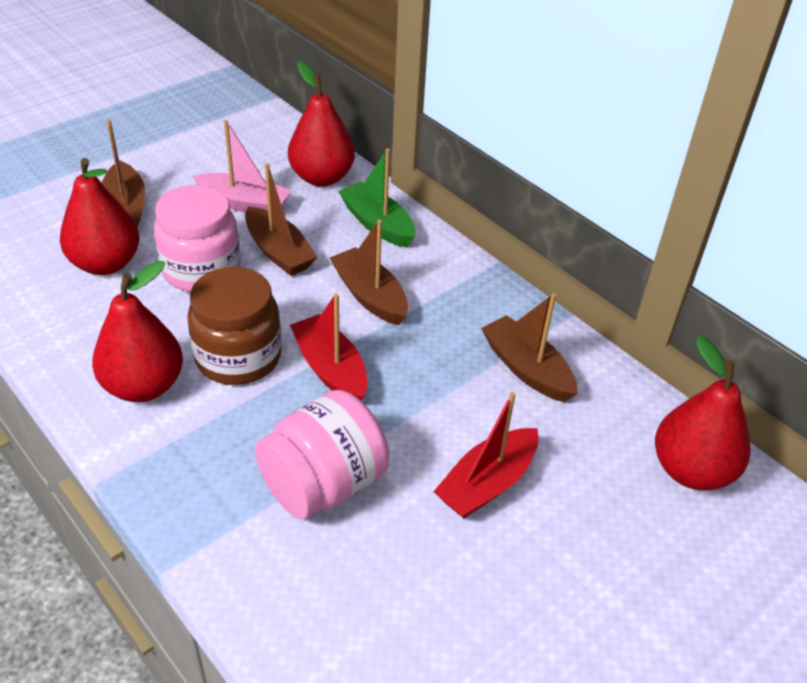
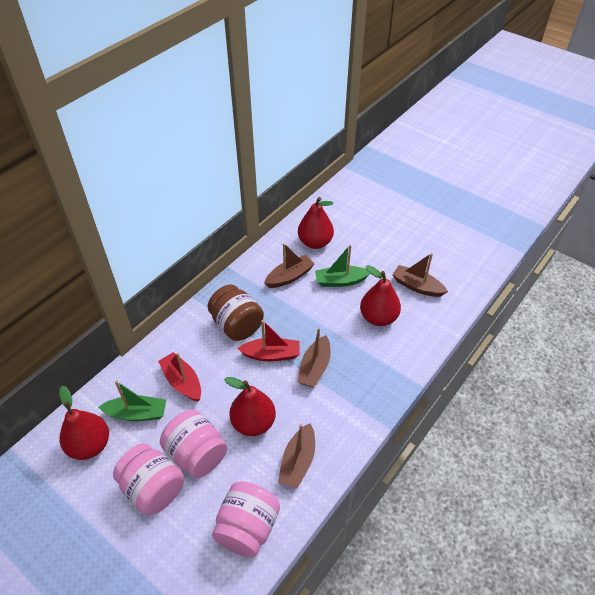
green boat: [338,149,415,248] = 1 -> [98,381,166,421] [315,244,370,287] = 2
pink boat: [193,120,292,212] = 1 -> none = 0
pink jar: [154,185,241,292] [255,390,389,519] = 2 -> [113,443,184,515] [160,410,227,478] [212,481,280,558] = 3

